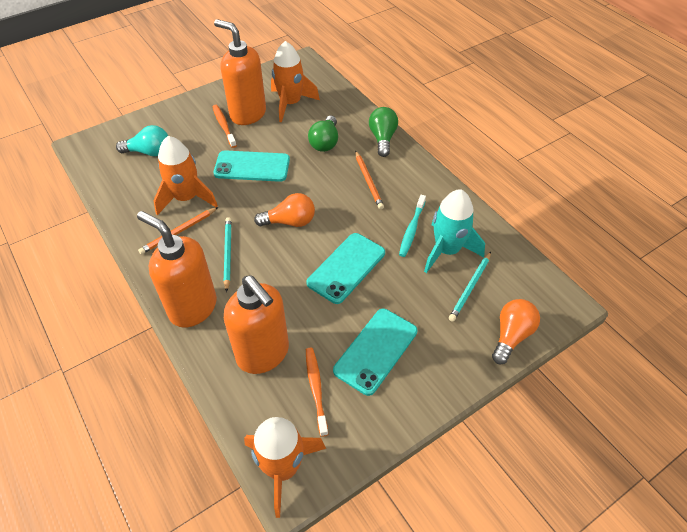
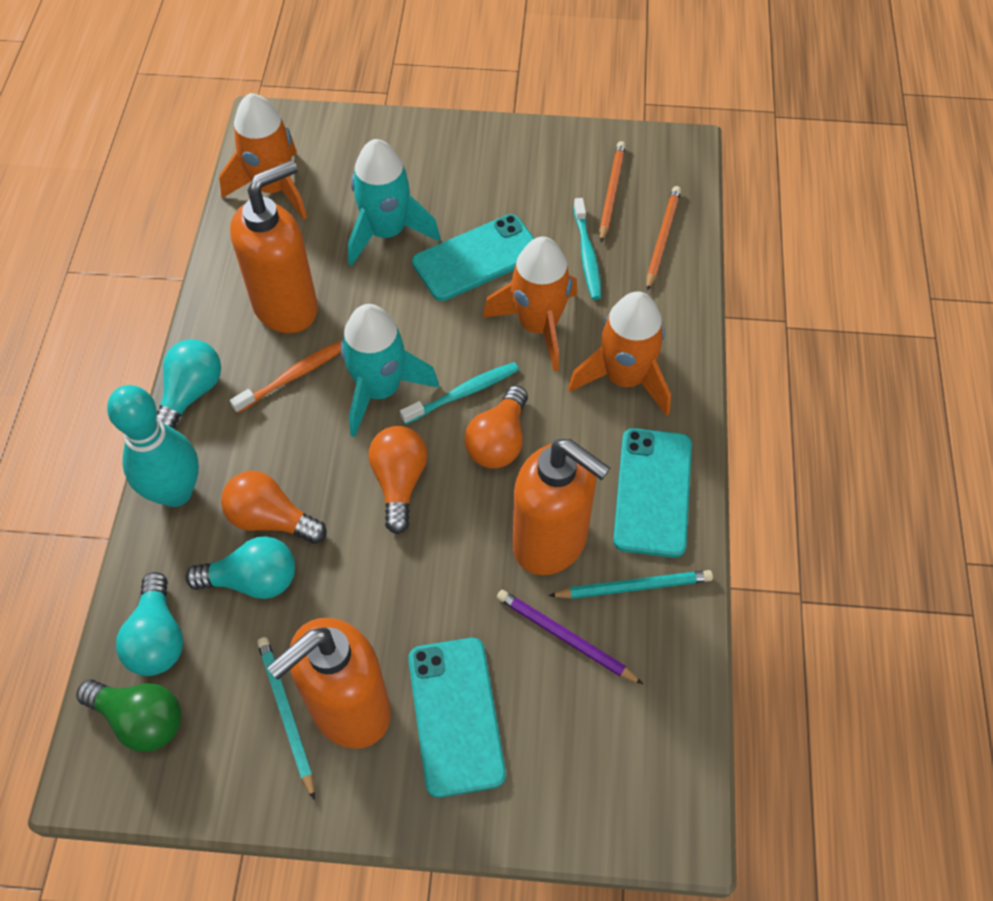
green light bulb: [308,116,338,152] [369,107,398,157] = 2 -> [76,679,181,752] = 1
orange light bulb: [254,193,315,227] [492,299,540,364] = 2 -> [221,471,327,544] [369,426,427,534] [465,385,528,469] = 3
orange toothbrush: [212,105,237,148] [306,348,328,437] = 2 -> [230,341,341,413] = 1
purple pencil: none = 0 -> [497,590,643,684] = 1
turquoise bowling pin: none = 0 -> [107,385,199,507] = 1
turquoise light bulb: [116,125,168,156] = 1 -> [116,572,183,676] [157,339,221,429] [185,536,295,599] = 3
turquoise rocket: [424,189,485,273] = 1 -> [340,304,439,437] [348,139,440,266] = 2
turquoise toothbrush: [399,195,426,257] = 1 -> [400,362,519,424] [573,198,602,300] = 2

